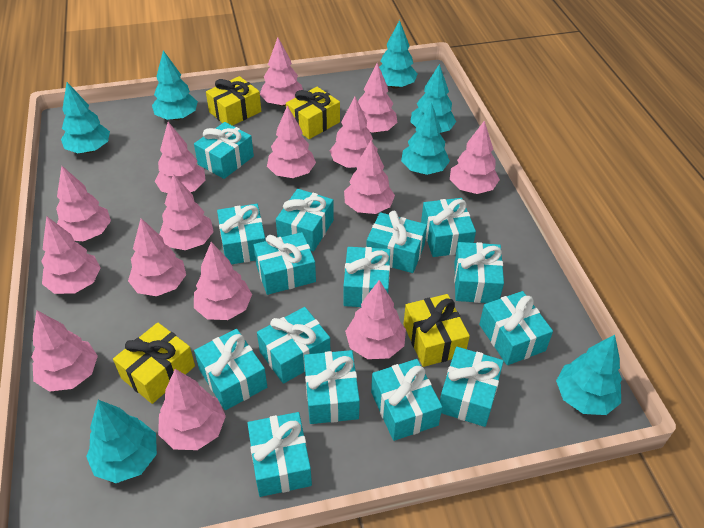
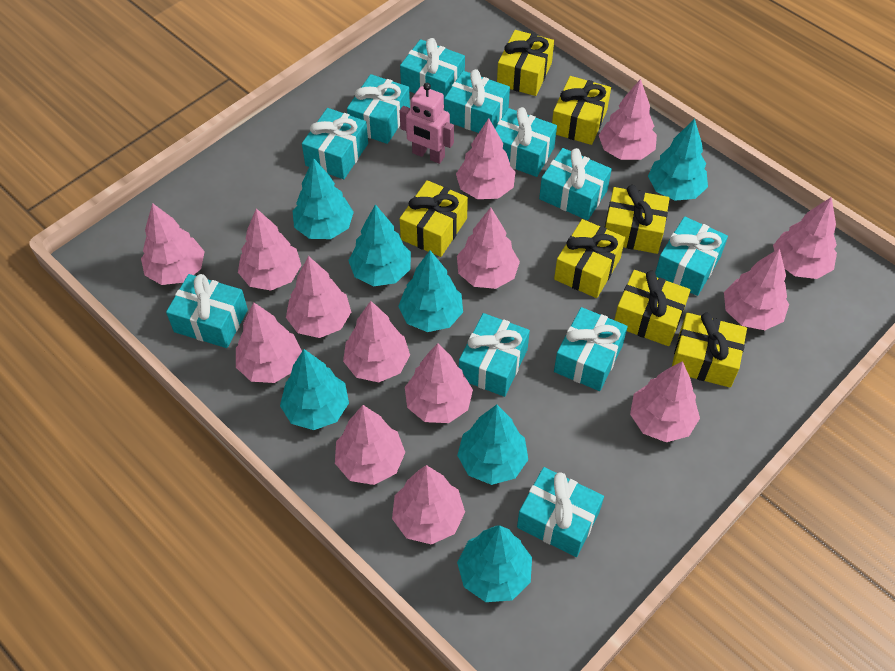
pink robot: none = 0 -> [400,83,454,164] = 1
pink tree: [31,311,98,392] [41,216,101,294] [56,166,111,241] [128,218,186,296] [155,122,206,193] [158,369,226,450] [159,174,214,250] [194,242,252,320] [260,37,303,106] [267,106,316,178] [330,97,378,168] [344,140,395,214] [345,280,406,359] [358,63,398,133] [450,121,500,194] = 15 -> [141,203,205,285] [236,303,302,383] [238,208,302,290] [286,256,351,338] [335,405,405,485] [343,301,410,382] [392,465,465,545] [405,343,473,423] [456,118,515,199] [457,207,520,289] [599,79,657,160] [630,361,700,442] [724,248,789,330] [773,197,837,279] = 14
turquoise gift: [194,122,254,179] [194,329,267,410] [217,204,266,264] [247,412,312,497] [253,232,316,295] [257,307,330,384] [276,189,334,252] [304,350,360,424] [343,247,390,307] [366,211,427,273] [371,359,442,441] [421,198,476,257] [440,347,504,427] [454,242,504,303] [479,291,553,365] = 15 -> [166,274,248,348] [302,108,368,179] [347,74,410,144] [400,38,465,98] [444,69,510,133] [459,313,530,397] [495,107,557,177] [517,467,604,557] [539,148,612,220] [554,307,628,391] [655,217,728,296] = 11
yellow gift: [113,322,195,404] [206,76,261,126] [286,87,340,139] [404,294,470,367] = 4 -> [400,180,468,257] [497,30,554,96] [552,76,611,145] [554,219,625,298] [605,185,670,254] [614,270,691,346] [672,312,747,388] = 7

